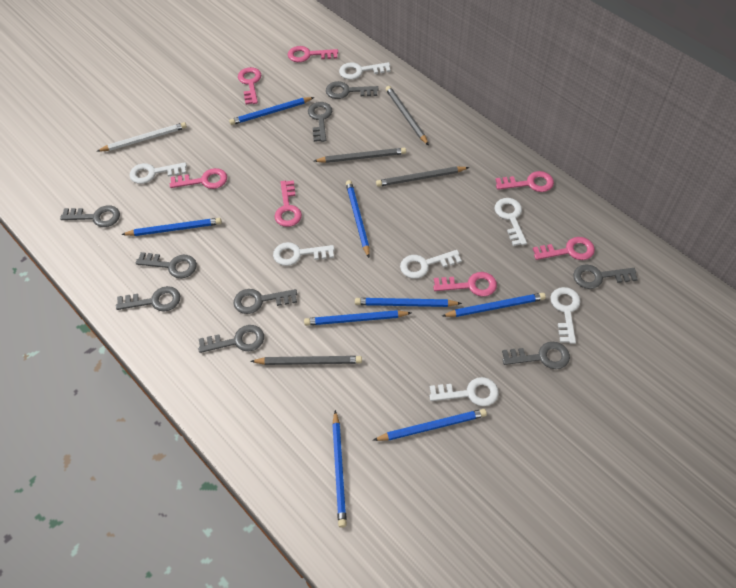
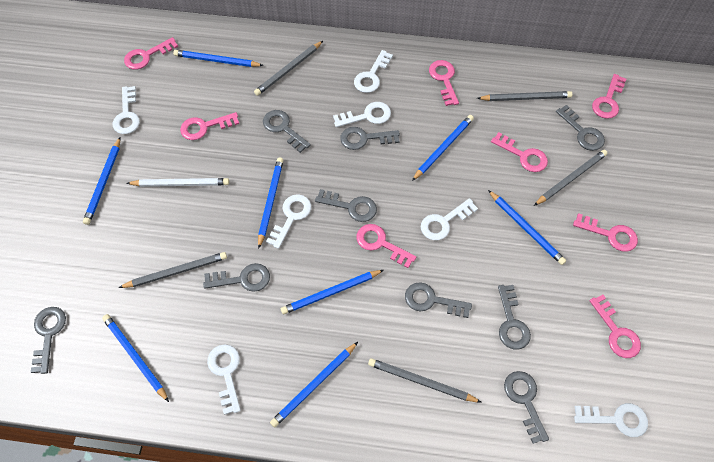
grey pencil: [250,356,362,365] [314,148,406,163] [376,166,469,187] [386,86,429,145] = 4 -> [119,252,227,288] [254,41,323,96] [368,358,482,403] [477,91,572,101] [534,150,607,206] = 5
pink key: [170,168,227,189] [238,67,261,105] [275,180,302,227] [288,46,338,62] [433,272,497,297] [496,171,554,192] [533,237,595,260] = 7 -> [124,37,178,70] [180,112,239,140] [357,224,416,268] [429,60,459,106] [491,132,548,172] [573,213,638,251] [589,295,641,358] [592,74,626,119] = 8

